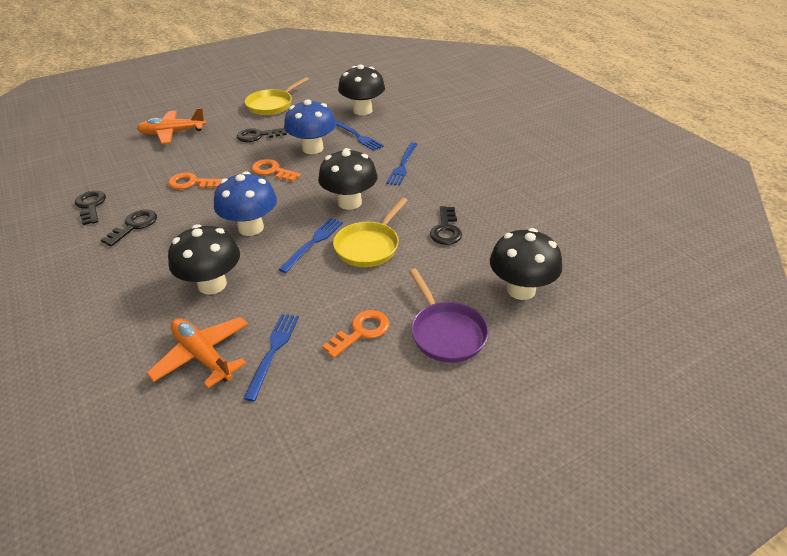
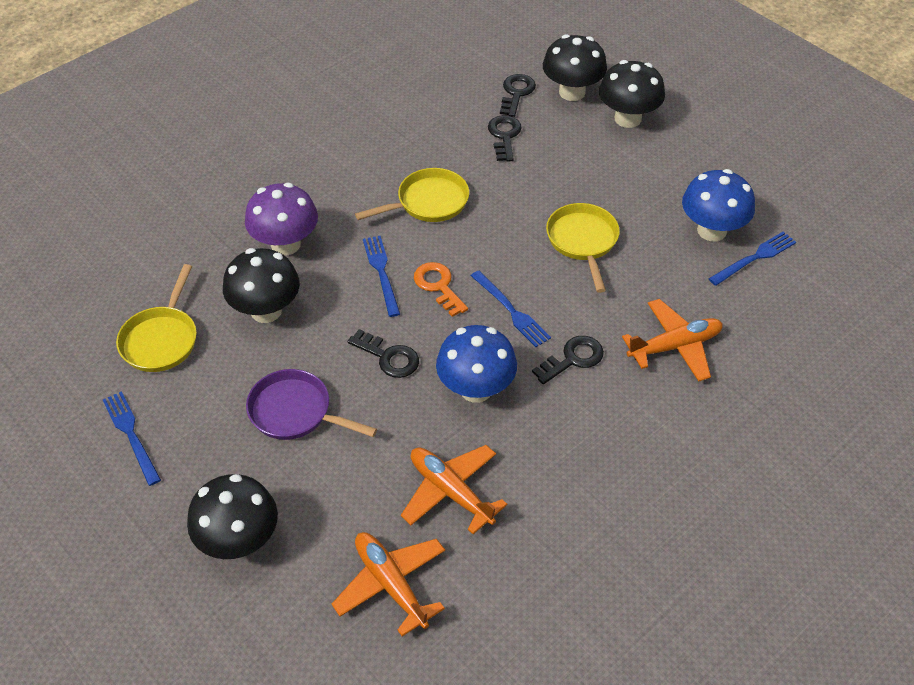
orange key: [168,173,222,189] [252,159,301,182] [322,310,389,358] = 3 -> [414,262,468,317] = 1
orange plane: [137,108,206,144] [146,317,248,388] = 2 -> [332,532,445,636] [401,445,507,534] [622,299,723,382] = 3
purple mushroom: none = 0 -> [245,183,318,255] = 1
yellow pan: [245,77,309,115] [333,198,408,267] = 2 -> [116,264,197,372] [355,168,469,222] [546,203,620,293] = 3

